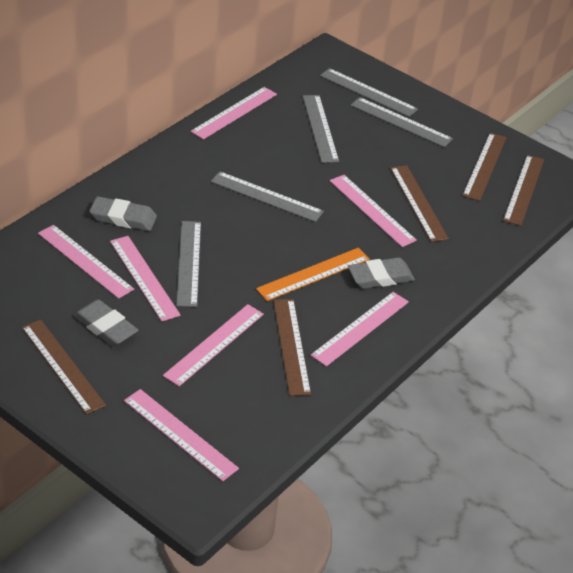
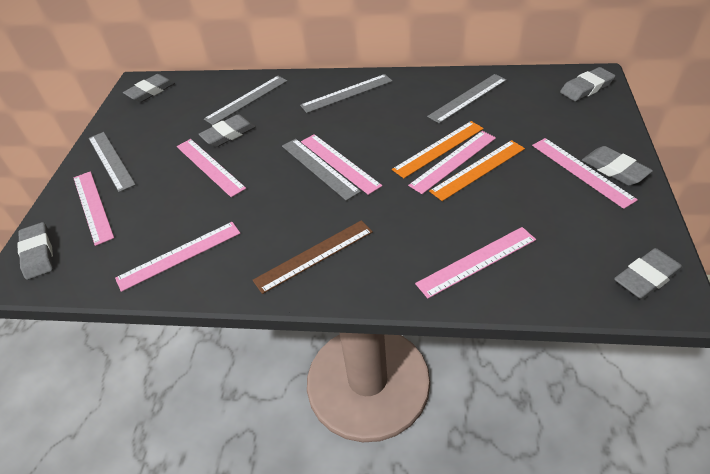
brown ruler: [22,320,106,414] [273,299,311,396] [390,165,449,242] [462,133,507,201] [503,155,544,226] = 5 -> [253,220,373,294] = 1
grey eraser: [73,299,138,346] [89,196,157,231] [348,257,415,289] = 3 -> [17,222,53,280] [123,74,175,102] [199,114,256,147] [560,67,615,101] [582,146,653,186] [614,248,683,300] = 6
orange ruler: [256,248,370,301] = 1 -> [392,121,484,178] [429,140,525,201] = 2

